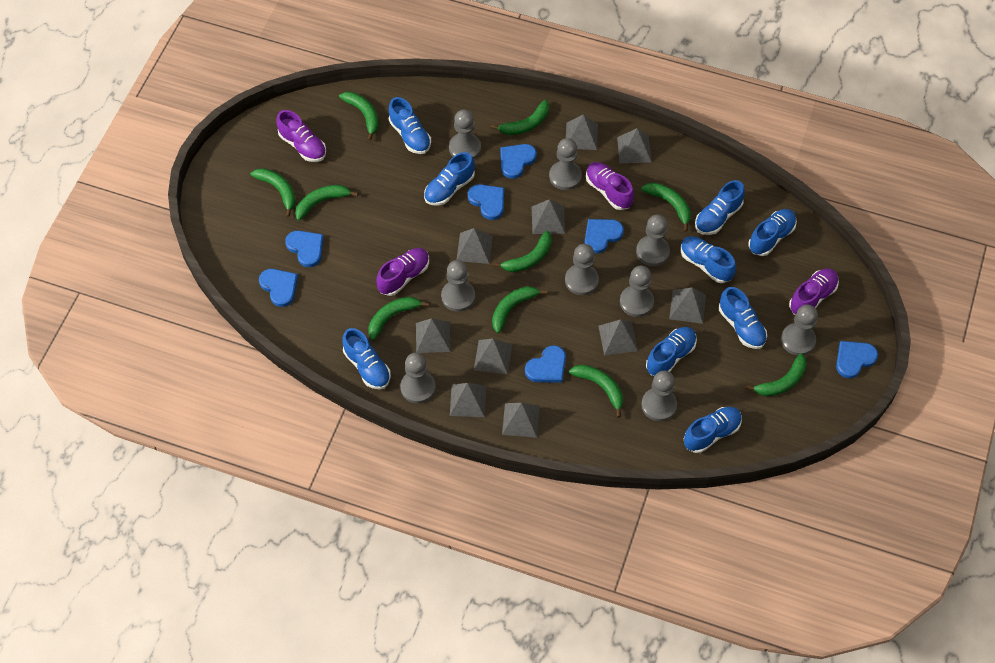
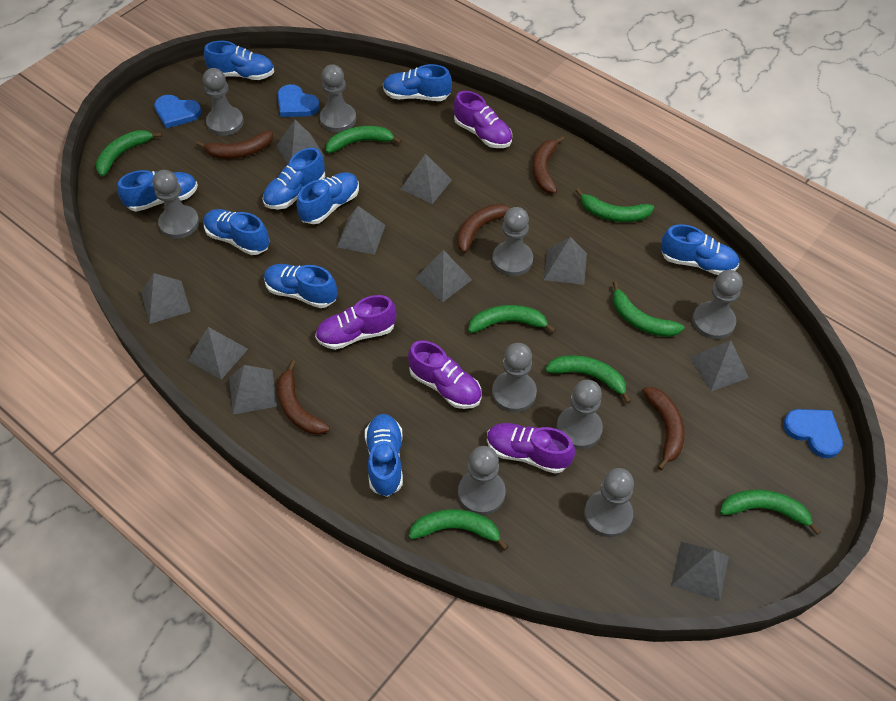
blue heart: [259,269,298,307] [285,230,324,267] [468,184,504,220] [500,144,537,179] [525,345,566,383] [585,219,624,254] [836,341,878,378] = 7 -> [154,95,202,128] [278,84,320,117] [783,409,843,458] = 3
brown banana: none = 0 -> [196,130,273,159] [277,360,330,435] [457,204,510,253] [533,136,564,194] [642,387,685,470] = 5
green banana: [250,168,296,217] [295,185,358,221] [339,92,379,141] [369,297,429,340] [491,100,549,135] [492,286,548,333] [493,231,551,272] [569,365,623,418] [641,183,691,232] [745,353,807,396] = 10 -> [96,130,162,177] [326,126,402,153] [408,509,509,550] [468,305,556,333] [545,355,631,404] [575,188,654,222] [612,281,684,337] [720,489,821,535] = 8

